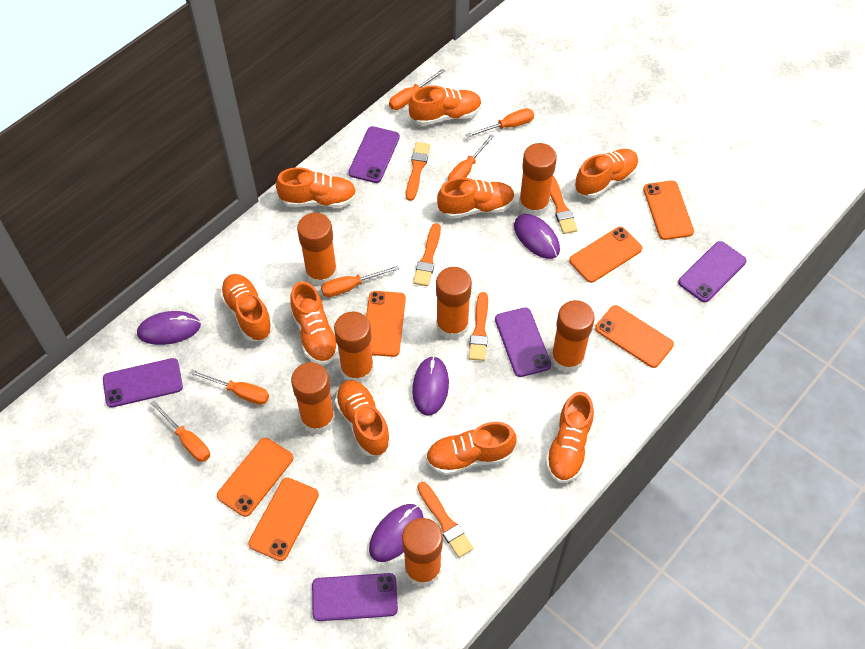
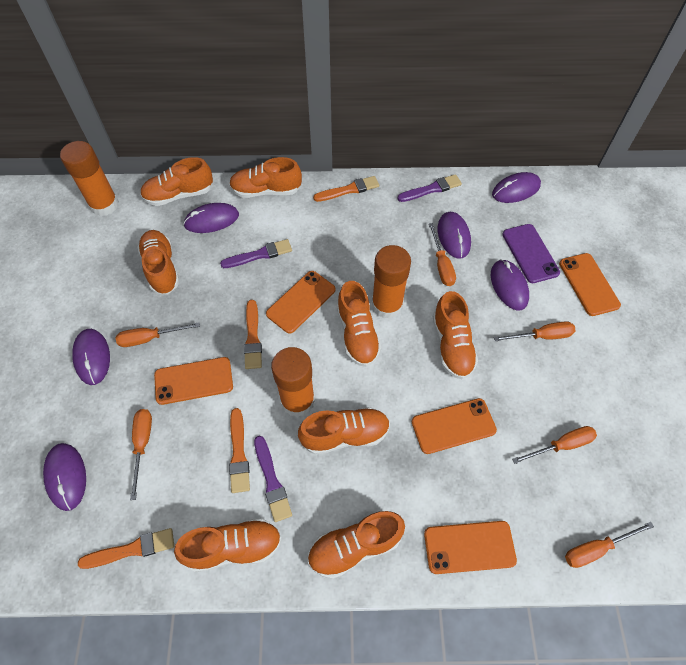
orange brush: [406,142,430,201] [413,223,441,286] [417,482,473,558] [469,292,488,361] [550,176,578,234] = 5 -> [78,528,174,569] [229,408,250,493] [244,300,262,369] [313,176,379,202] = 4
orange glue stick: [291,362,335,434] [297,213,337,286] [334,311,374,384] [402,518,443,587] [436,267,472,340] [519,143,557,216] [551,300,595,373] = 7 -> [60,141,119,216] [271,347,315,417] [372,245,411,319] = 3
orange phone: [217,438,293,517] [248,477,319,561] [366,291,406,357] [569,227,642,283] [595,305,674,368] [643,181,694,240] = 6 -> [154,357,233,405] [266,271,336,333] [412,398,497,454] [424,521,517,574] [559,253,621,316] = 5
orange shoe: [220,274,273,341] [276,167,357,208] [290,281,338,365] [335,380,391,456] [409,85,482,126] [426,422,516,475] [437,177,515,219] [545,392,594,483] [575,149,639,198] = 9 -> [137,230,180,294] [140,157,213,206] [174,518,282,572] [229,157,302,198] [298,407,390,455] [308,511,405,579] [337,281,381,367] [432,291,478,379] = 8
purple brush: none = 0 -> [220,239,292,268] [254,436,292,522] [397,174,462,202] = 3
purple mouse: [137,311,201,345] [369,504,423,562] [412,356,449,416] [514,214,560,259] = 4 -> [43,443,86,511] [72,329,110,385] [183,203,239,233] [438,212,471,259] [491,259,529,310] [492,172,541,203] = 6
purple phone: [103,358,183,408] [312,573,398,621] [348,126,400,183] [495,307,551,377] [678,241,747,302] = 5 -> [502,224,560,283] = 1

